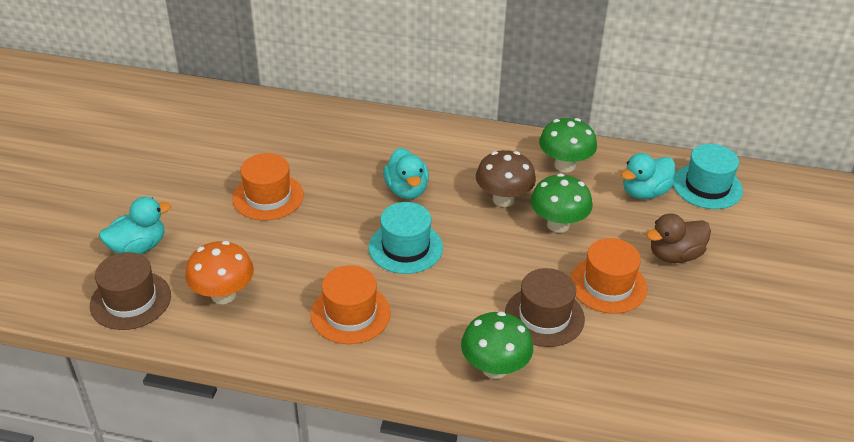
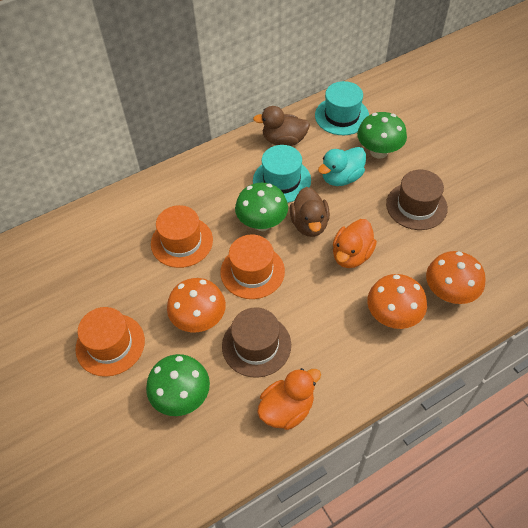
brown duck: [646,213,711,263] = 1 -> [253,106,310,146] [290,187,330,237] = 2
brown mushroom: [476,150,536,207] = 1 -> none = 0
orange duck: none = 0 -> [257,368,321,430] [333,219,377,268] = 2
orange mushroom: [185,241,254,304] = 1 -> [167,278,226,332] [367,274,427,329] [426,251,485,304] = 3
turquoise duck: [99,197,171,254] [383,148,429,199] [621,153,675,199] = 3 -> [318,147,366,186] = 1

